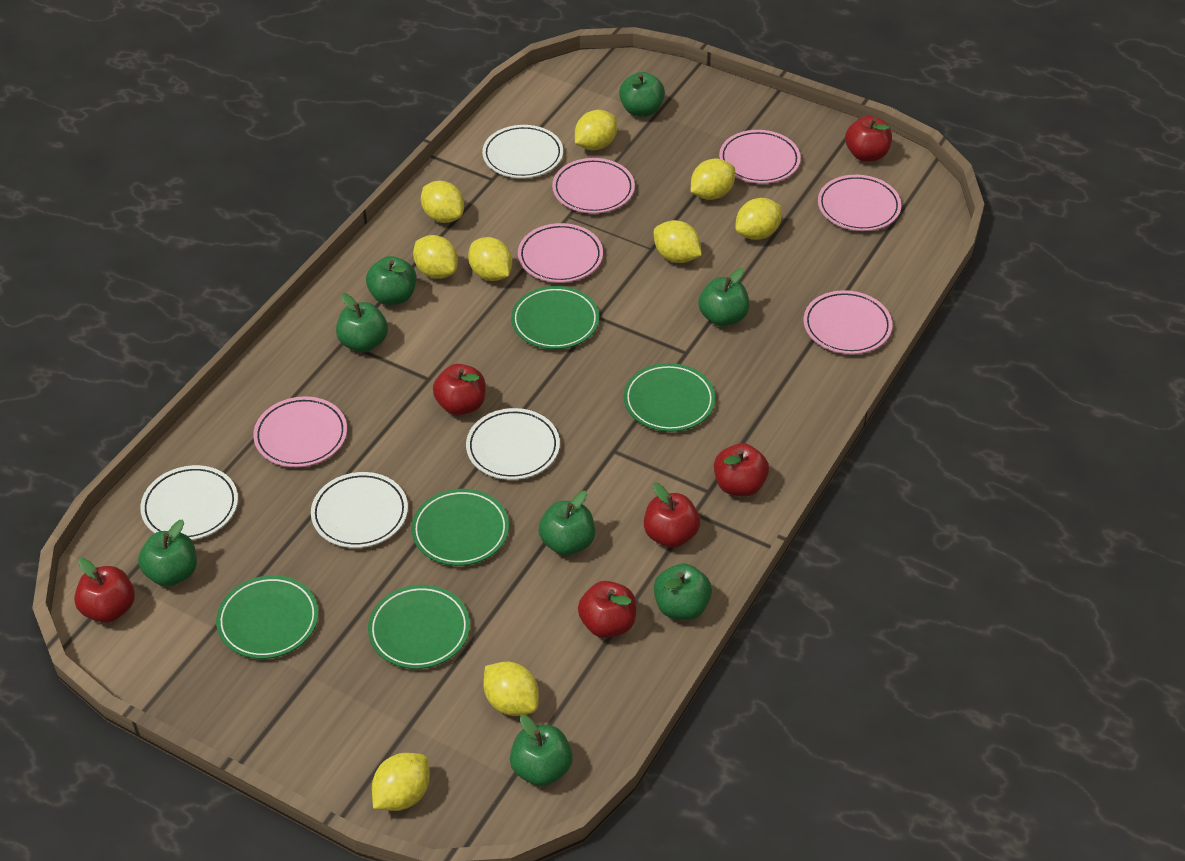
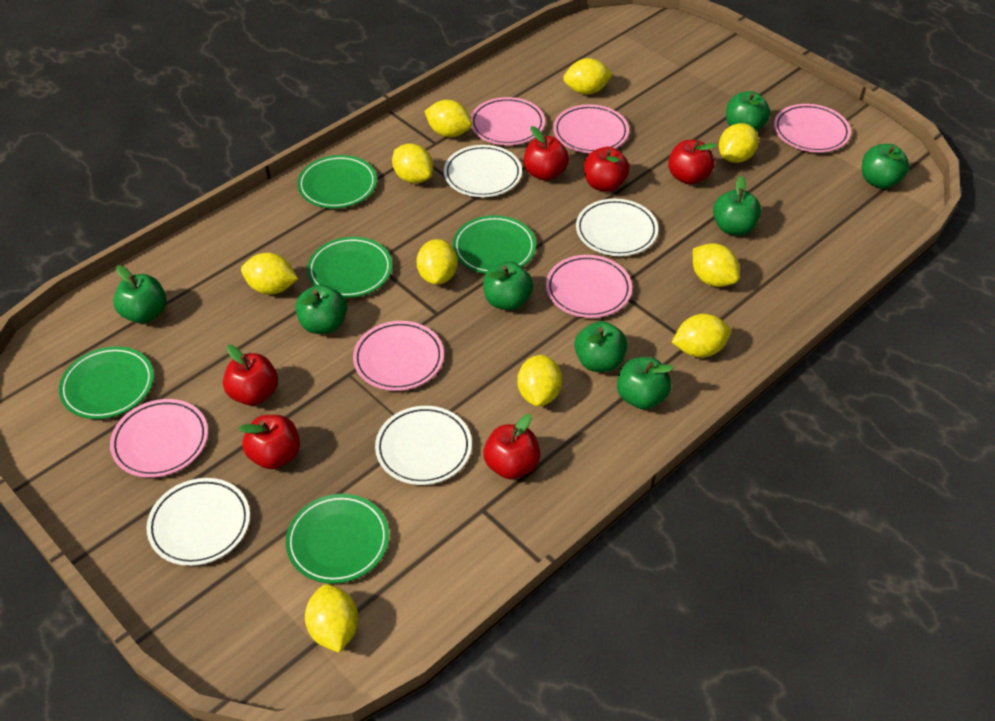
yellow lemon: [372,753,430,811] [413,235,458,279] [421,181,464,223] [468,237,512,281] [483,662,539,716] [575,110,617,150] [654,220,702,263] [691,158,735,200] [735,198,782,240] = 9 -> [241,253,298,295] [305,584,358,653] [392,143,433,184] [416,239,458,285] [424,100,472,137] [517,355,562,407] [563,58,613,95] [672,314,731,358] [693,243,739,287] [719,123,759,163] = 10

